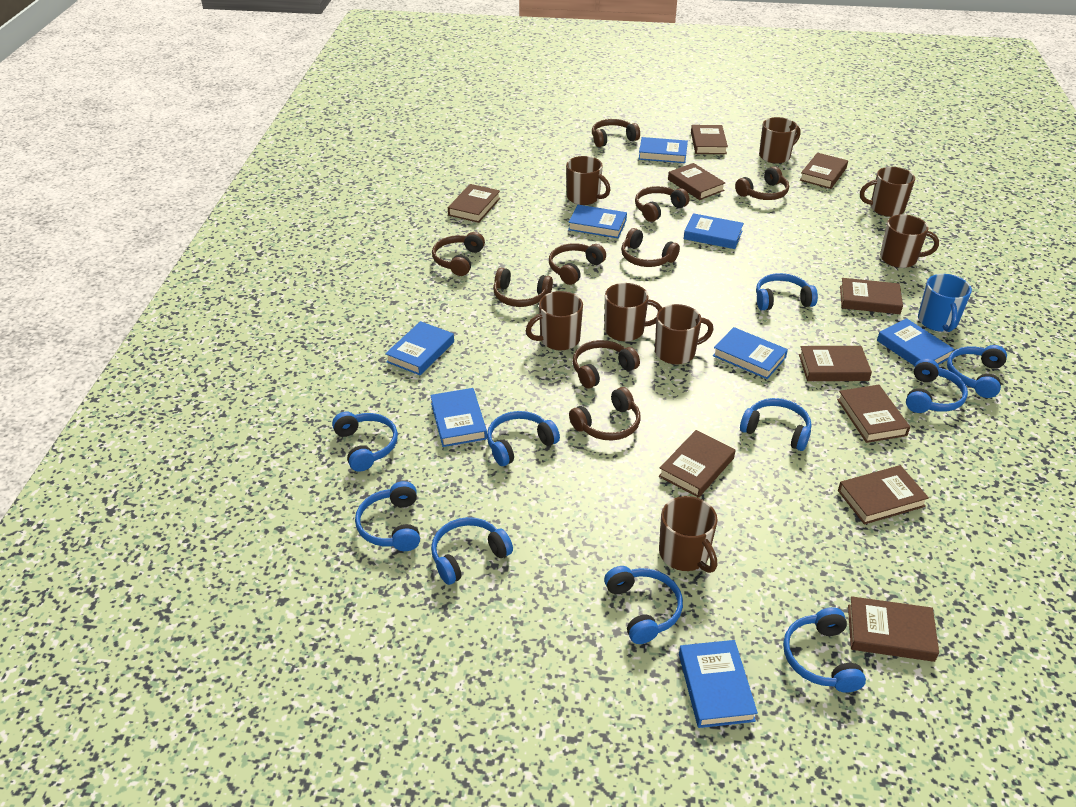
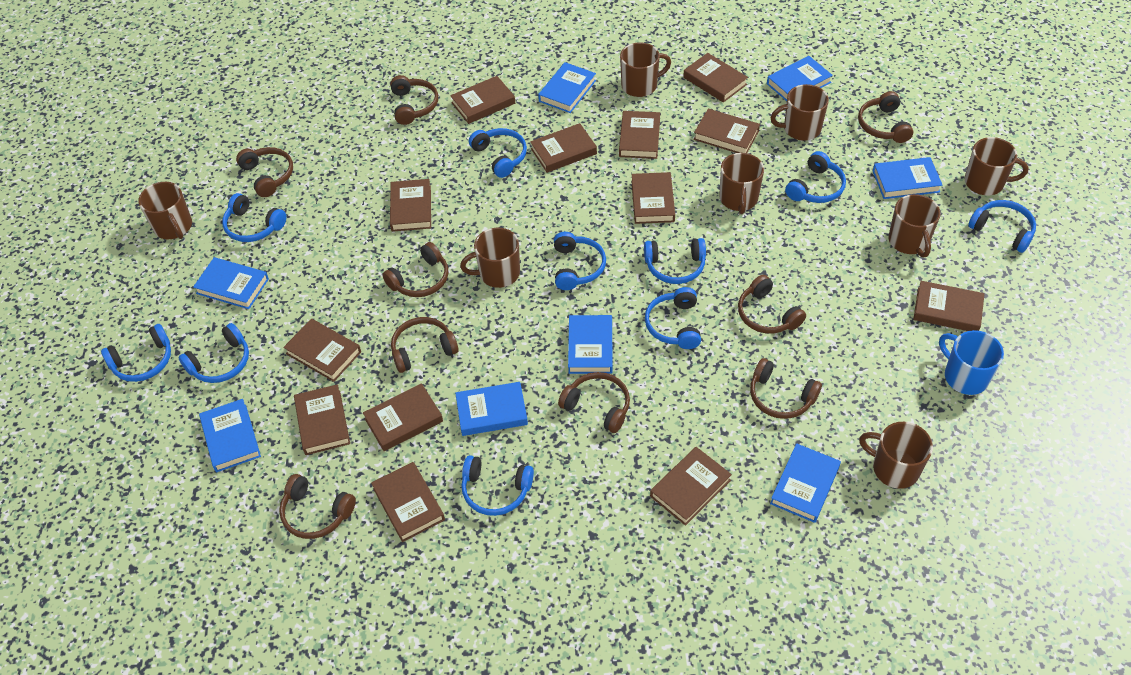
brown book: [448,184,500,223] [659,430,736,498] [668,163,725,200] [691,125,728,154] [799,346,872,381] [800,153,848,189] [837,385,910,443] [838,465,929,525] [840,278,903,314] [848,596,939,662] = 10 -> [283,319,361,382] [294,384,350,455] [363,383,443,451] [371,462,445,542] [390,179,431,232] [450,76,515,124] [530,123,597,173] [619,111,660,159] [631,172,675,224] [650,447,732,526] [683,53,748,103] [694,109,760,153] [913,281,985,331] = 13

